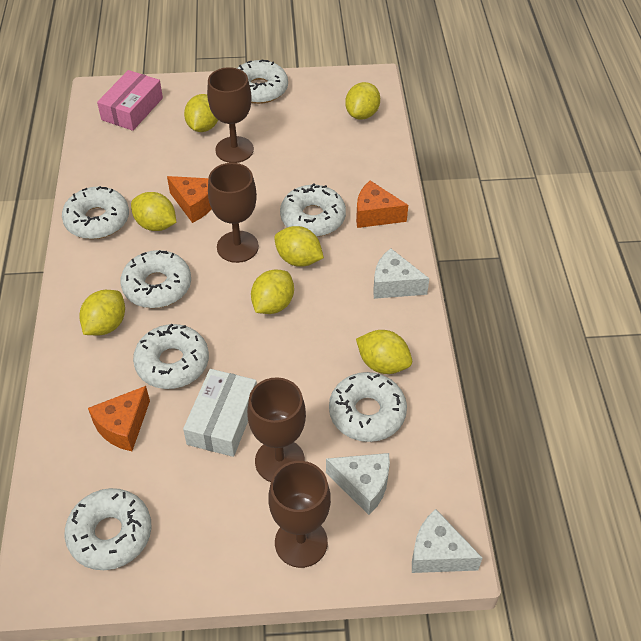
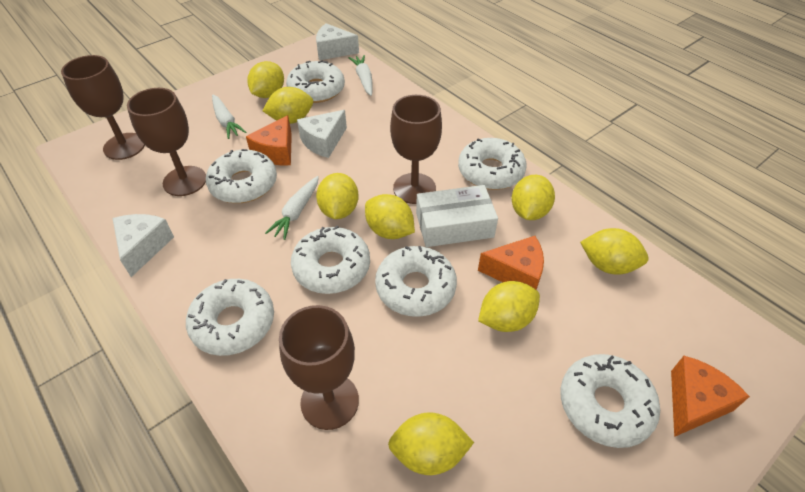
pink box: [97,70,163,131] = 1 -> none = 0
white carrot: none = 0 -> [212,95,246,139] [265,176,319,240] [349,55,373,96] = 3
yellow lemon: [80,290,125,336] [131,192,176,231] [184,94,218,132] [251,269,294,314] [274,226,324,267] [345,82,380,120] [356,330,412,374] = 7 -> [247,61,284,98] [262,87,313,124] [316,173,359,219] [365,194,415,239] [388,412,474,475] [478,281,540,332] [512,175,555,220] [580,228,648,275] = 8

